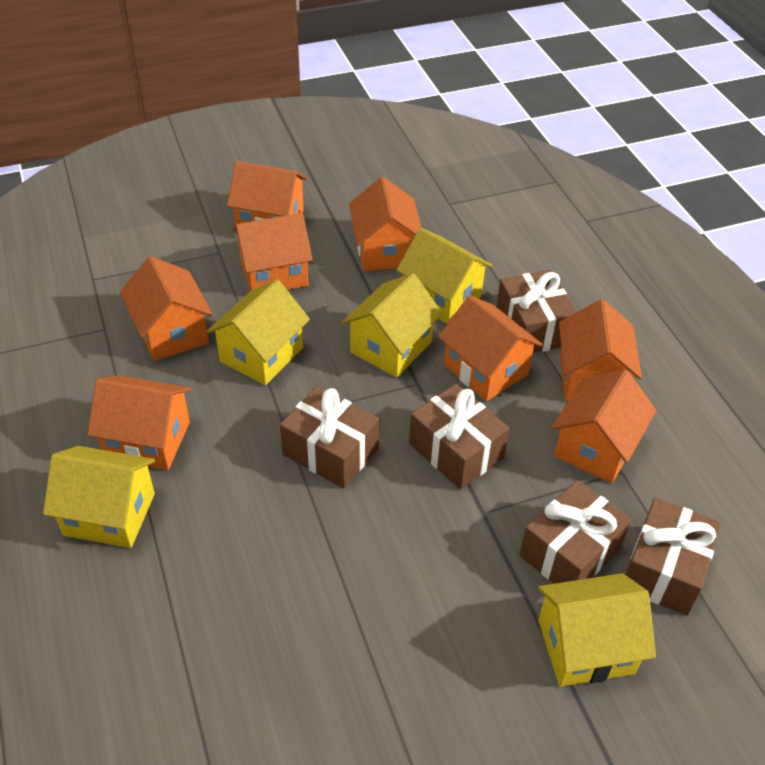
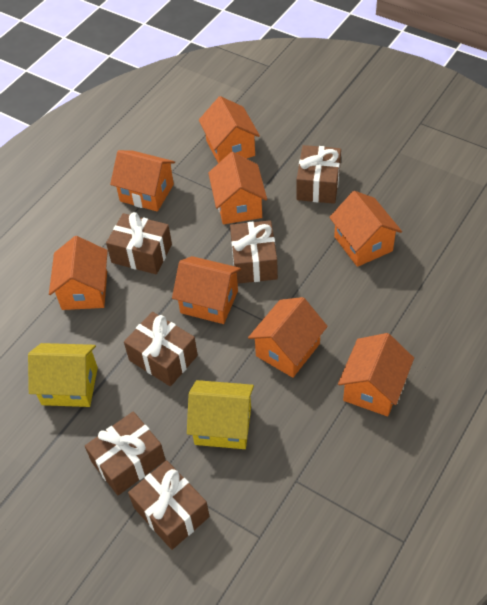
brown gift: [280,386,379,489] [409,384,510,489] [496,270,577,353] [519,480,631,584] [626,498,721,616] = 5 -> [85,411,165,495] [106,212,172,274] [124,312,198,386] [128,460,210,550] [230,220,278,284] [296,145,341,204] = 6
yellow house: [43,446,155,548] [207,279,310,385] [342,273,443,378] [397,228,493,324] [538,573,656,687] = 5 -> [28,343,98,407] [187,380,254,449] = 2

